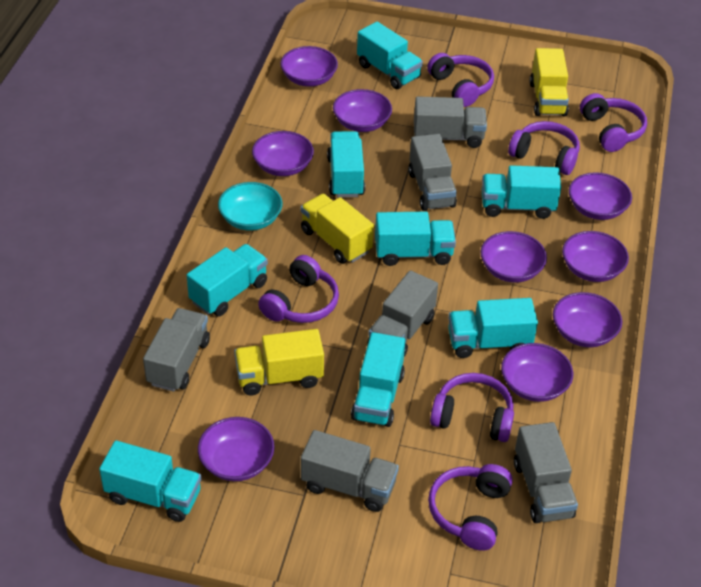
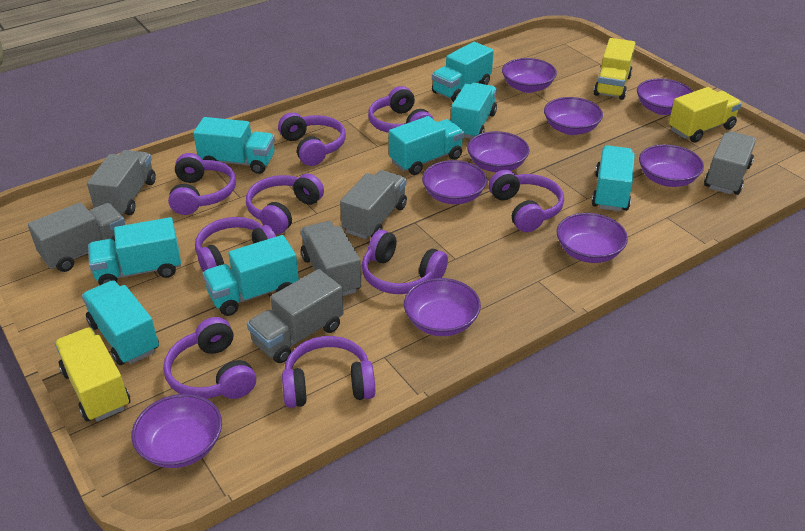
purple headphones: [258,255,339,323] [427,53,494,107] [428,464,513,551] [430,373,514,442] [508,121,580,175] [580,93,647,152] = 6 -> [163,317,256,399] [168,153,236,215] [195,217,276,272] [246,174,324,234] [278,112,346,166] [282,336,375,408] [362,230,448,294] [368,86,434,133] [489,170,564,232] = 9
turquoise bowl: [218,182,283,231] = 1 -> none = 0

